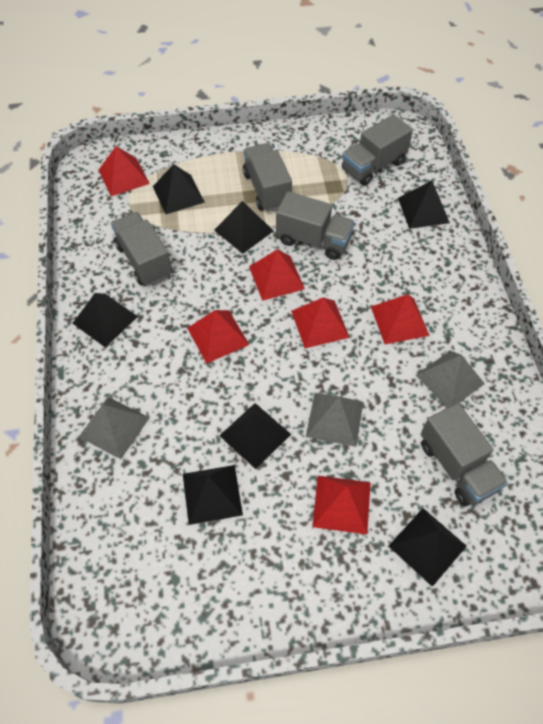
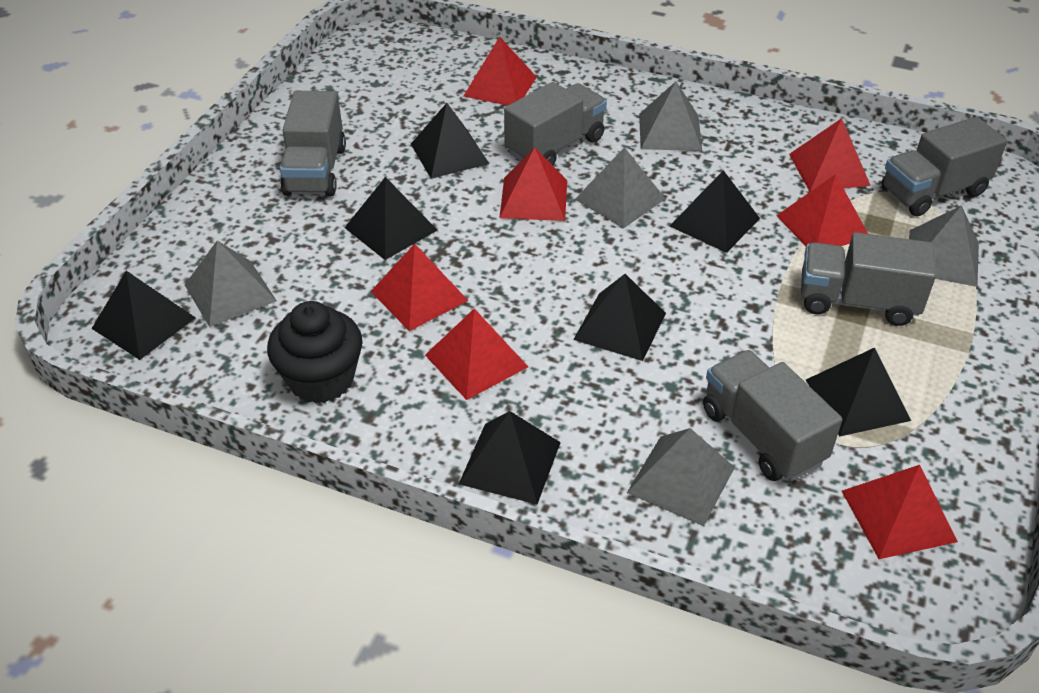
black cupcake: none = 0 -> [267,301,363,403] = 1
grey pyramid: [79,397,149,459] [306,393,363,447] [416,350,485,408] = 3 -> [185,241,277,327] [575,147,666,229] [627,428,735,526] [639,82,702,151] [909,205,979,287] = 5
red pyramid: [99,146,150,196] [187,310,249,364] [249,250,305,301] [291,297,350,348] [312,476,371,534] [371,294,429,344] = 6 -> [370,244,468,331] [425,308,528,400] [464,37,537,105] [499,147,567,221] [776,174,868,246] [789,118,871,192] [842,465,958,559] = 7

